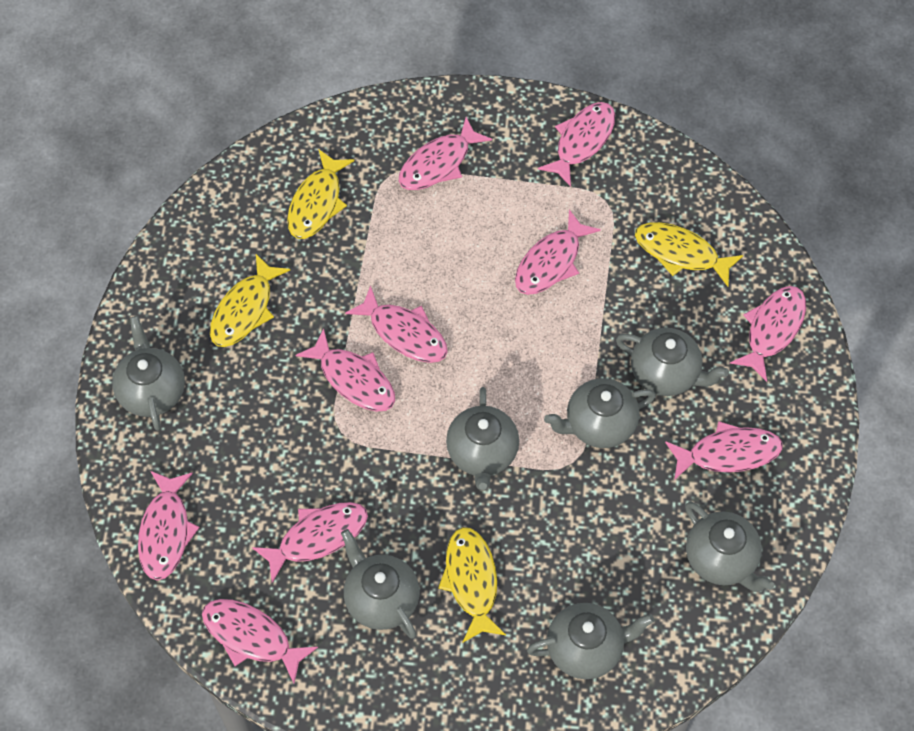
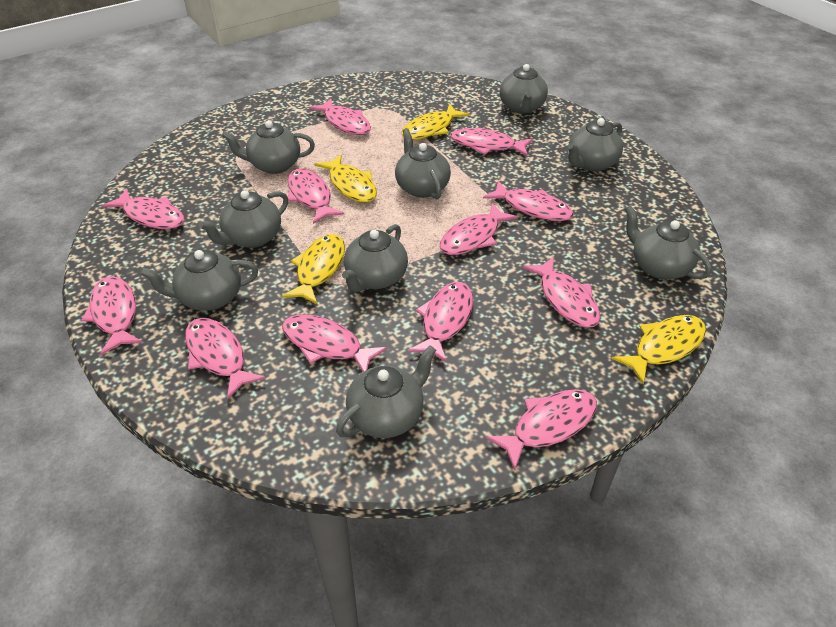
grey teapot: [112,316,185,431] [341,529,420,639] [446,387,519,491] [527,603,654,679] [544,378,656,448] [616,328,729,396] [685,501,774,592] = 7 -> [140,250,258,311] [199,190,288,248] [222,120,315,174] [336,345,436,438] [342,224,408,292] [395,128,451,200] [499,64,548,114] [568,118,623,171] [625,205,712,279] = 9
pink fish: [138,471,200,580] [202,599,318,683] [252,502,368,583] [296,328,395,411] [345,285,448,363] [399,117,492,190] [515,210,601,295] [538,102,615,187] [665,421,783,480] [730,286,806,382] = 10 -> [81,276,143,355] [102,189,184,229] [185,318,266,399] [282,314,387,372] [288,168,344,224] [309,98,371,135] [408,282,473,363] [440,203,518,255] [451,128,533,156] [483,181,574,221] [486,389,597,470] [522,256,600,328] = 12

